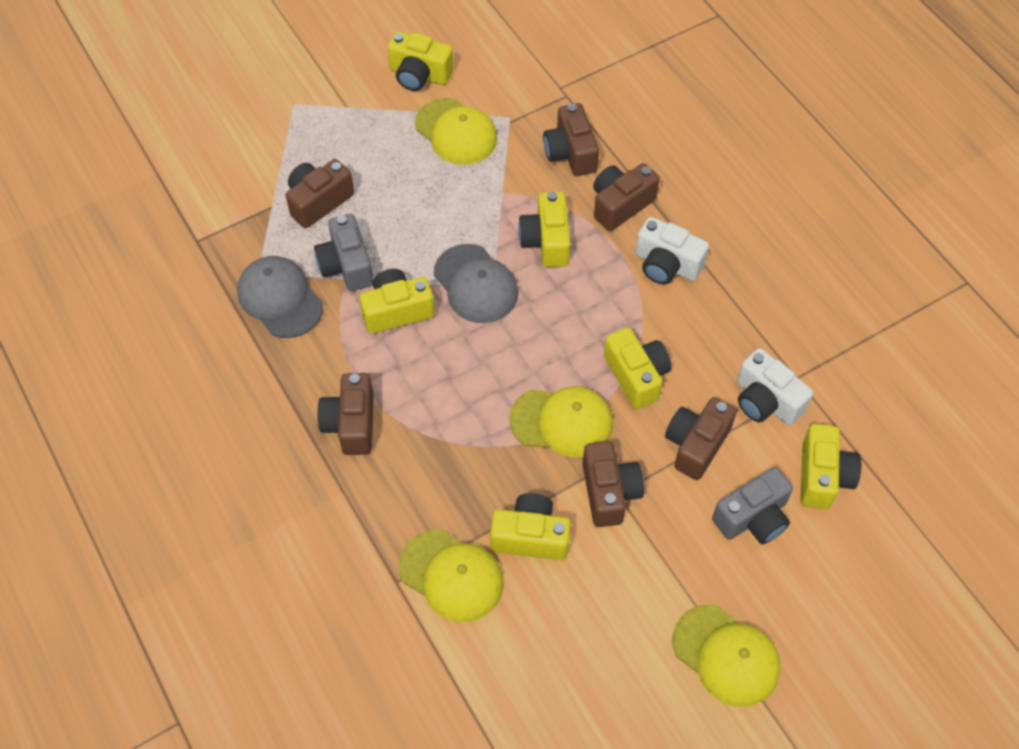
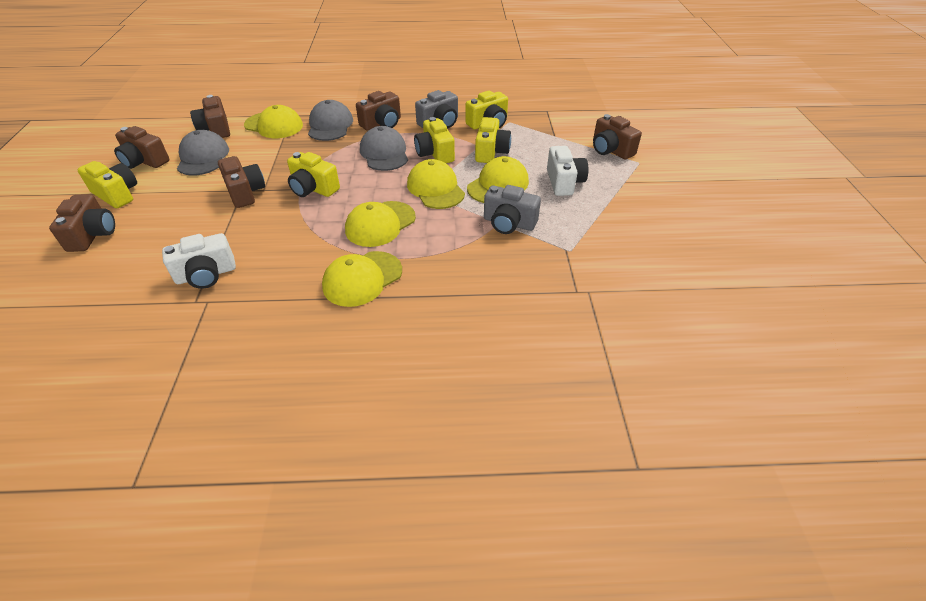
grey cap: [237,256,323,338] [434,244,518,323] = 2 -> [177,130,229,175] [308,100,353,141] [360,126,408,171] = 3
yellow camera: [360,269,435,334] [388,31,454,91] [490,493,571,560] [518,192,571,267] [604,328,672,409] [801,424,861,509] = 6 -> [77,161,137,208] [287,152,340,197] [414,117,455,163] [465,91,508,130] [475,117,511,163] = 5
yellow cap: [399,529,504,622] [415,98,497,165] [510,386,613,457] [673,605,780,707] = 4 -> [244,105,303,138] [322,251,402,307] [345,201,416,247] [407,159,465,209] [467,156,529,203] = 5

